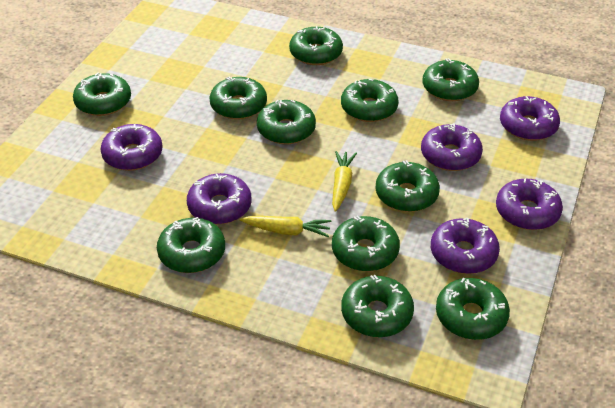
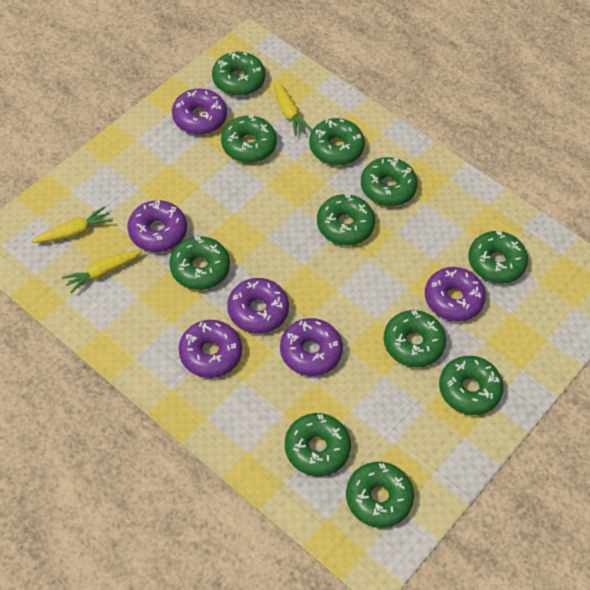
yellow carrot: [240,216,331,237] [332,151,357,212] = 2 -> [31,206,113,243] [62,250,142,293] [274,80,312,136] = 3

